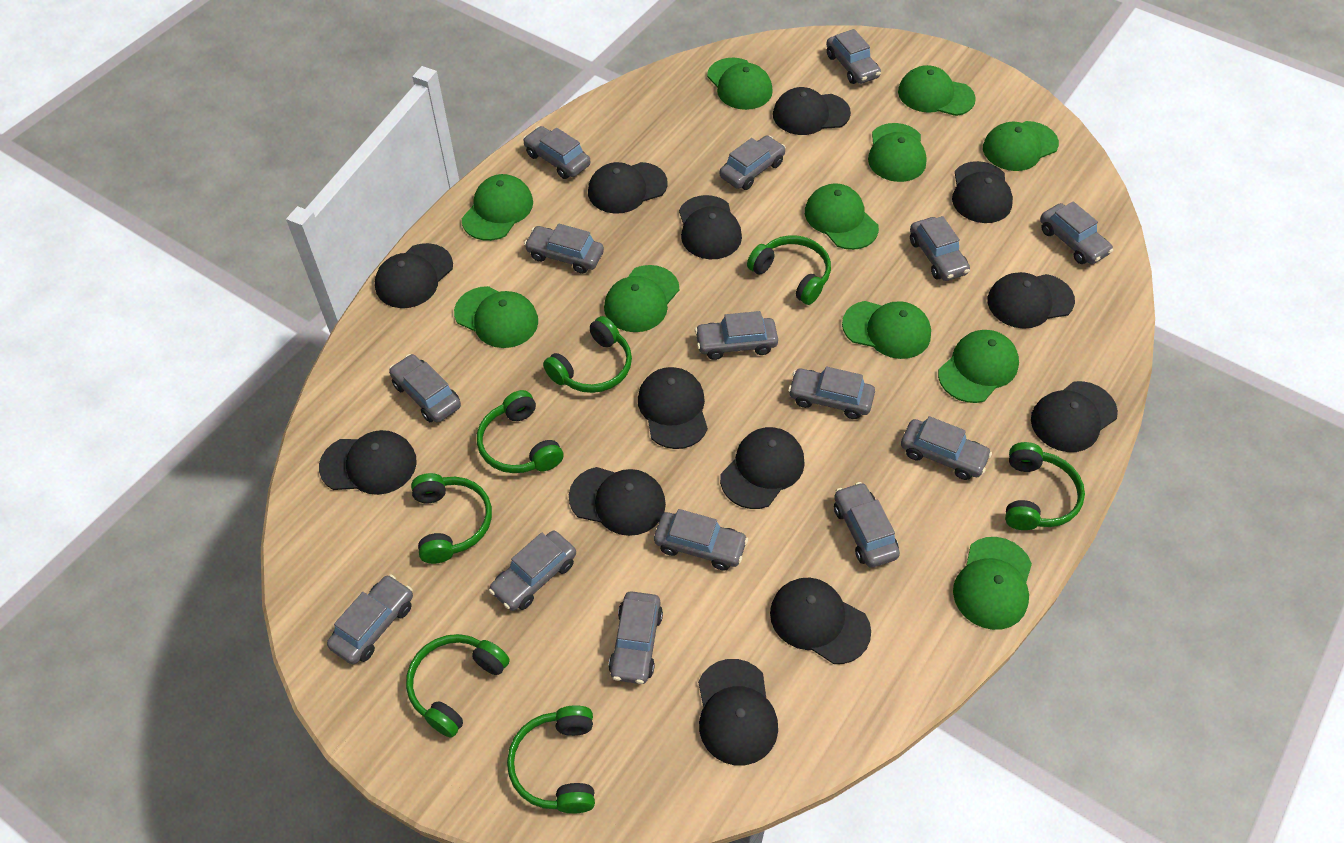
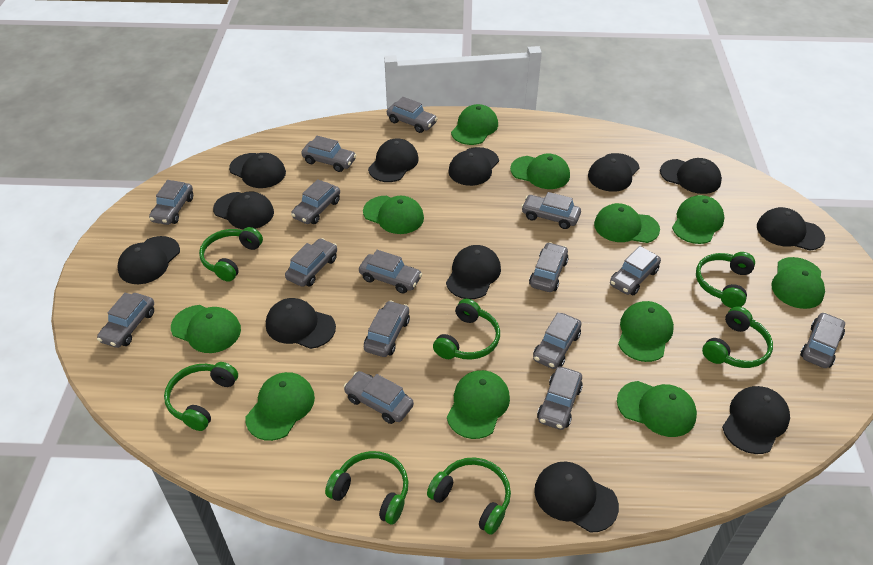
black cap: [319,430,417,495] [375,243,453,308] [569,467,666,536] [588,162,667,214] [638,367,708,449] [679,195,742,259] [698,659,778,765] [720,427,805,509] [770,578,871,664] [773,87,851,135] [952,161,1013,223] [988,272,1075,329] [1031,381,1118,452] = 13 -> [117,236,180,284] [213,191,274,229] [229,153,286,188] [266,298,336,349] [368,138,419,182] [446,245,501,299] [448,147,499,186] [534,462,619,533] [588,153,639,192] [660,158,722,194] [722,386,790,454] [757,207,825,251] = 12

